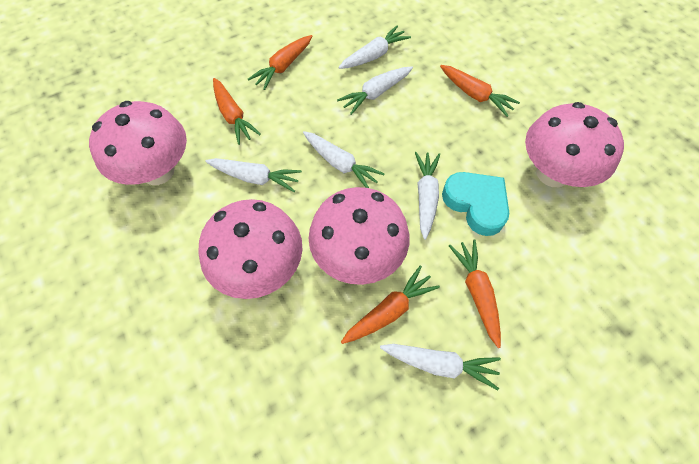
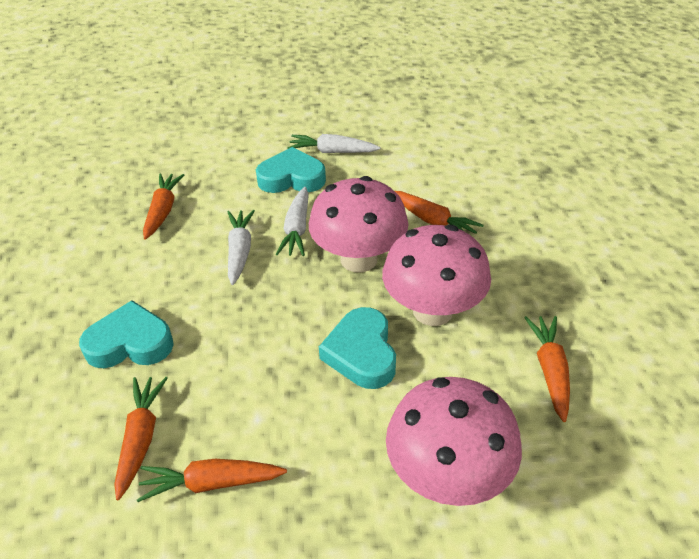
pink mushroom: [89,101,187,185] [198,199,303,299] [309,187,409,285] [525,102,624,187] = 4 -> [309,176,408,273] [382,225,491,326] [386,377,522,506] = 3
turquoise heart: [442,172,509,236] = 1 -> [79,300,174,368] [256,147,326,193] [319,307,396,389] = 3
white carrot: [205,158,302,192] [303,131,384,188] [337,66,413,115] [338,25,411,69] [380,344,501,390] [415,152,440,240] = 6 -> [228,210,255,285] [276,187,309,256] [287,134,381,153] = 3

